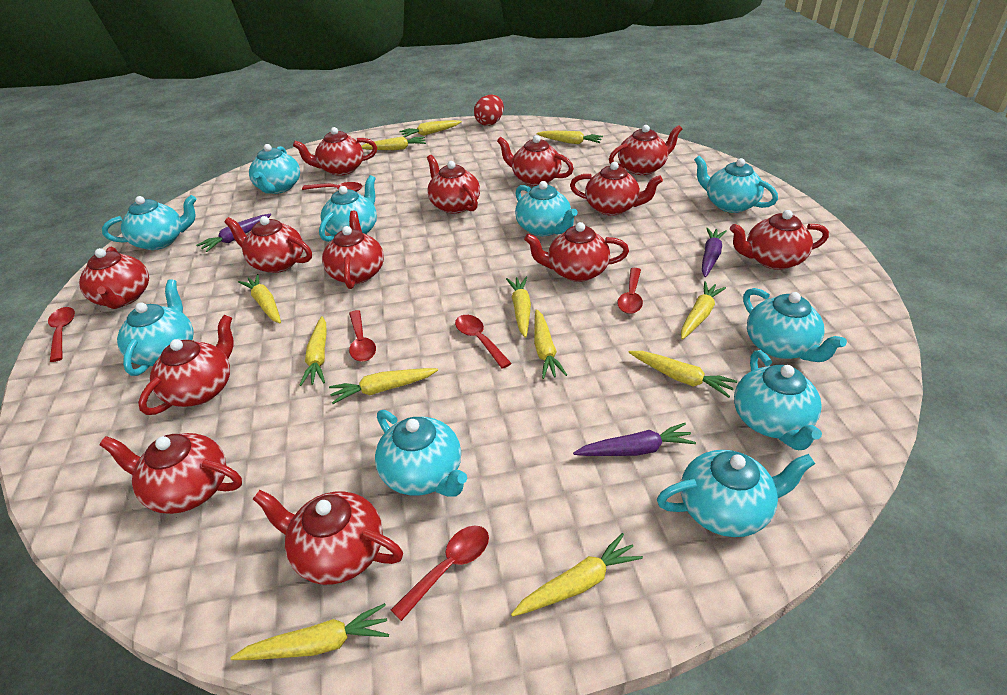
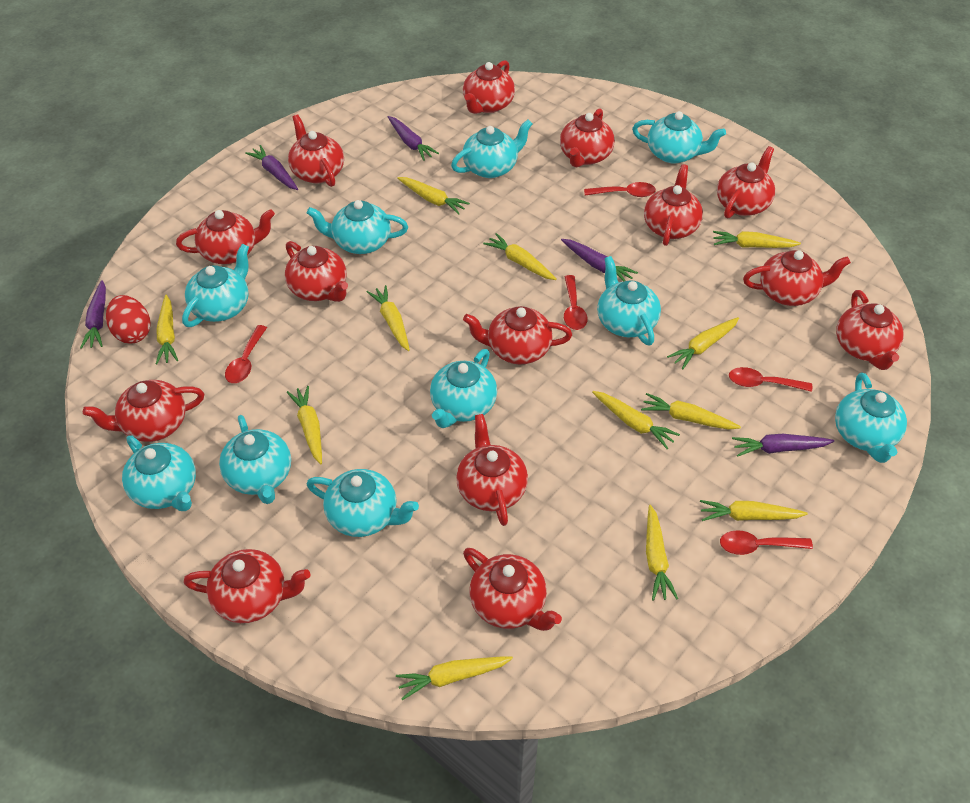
purple carrot: [196,214,271,252] [573,423,696,456] [702,228,727,277] = 3 -> [80,280,106,349] [245,145,298,190] [388,116,439,161] [561,239,638,282] [732,434,834,457] = 5
red spoon: [48,307,75,362] [302,182,362,192] [349,310,376,362] [391,526,489,621] [455,315,512,369] [618,268,643,314] = 6 -> [225,325,267,383] [564,275,587,330] [584,182,656,197] [720,530,813,555] [729,367,812,392] = 5
red teapot: [79,246,149,309] [99,433,242,514] [138,315,234,415] [224,216,312,273] [253,490,403,585] [293,127,377,176] [322,211,384,289] [427,155,480,214] [497,135,574,186] [524,222,629,282] [570,162,663,216] [609,125,682,175] [730,210,829,270] = 13 -> [83,380,204,442] [176,209,275,264] [183,549,311,623] [285,241,348,302] [288,114,344,187] [456,414,528,526] [463,60,515,114] [463,306,572,365] [463,548,562,631] [560,108,615,168] [644,164,703,246] [717,146,775,218] [743,250,851,306] [836,290,903,370] = 14

